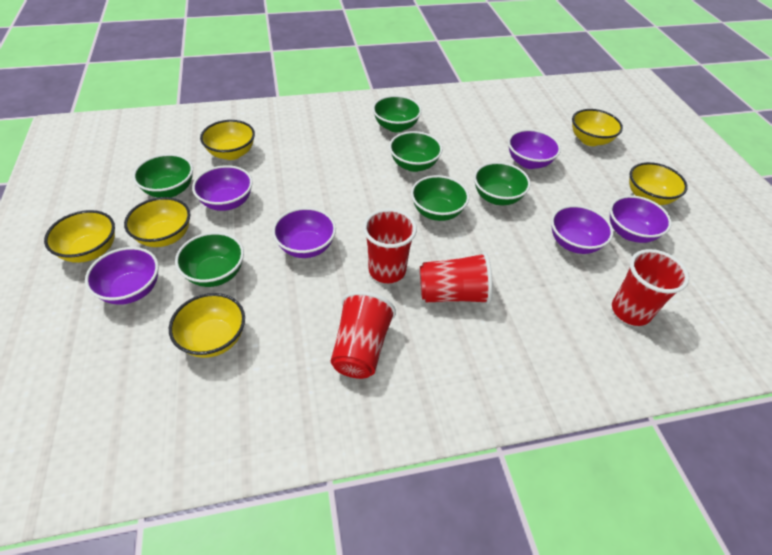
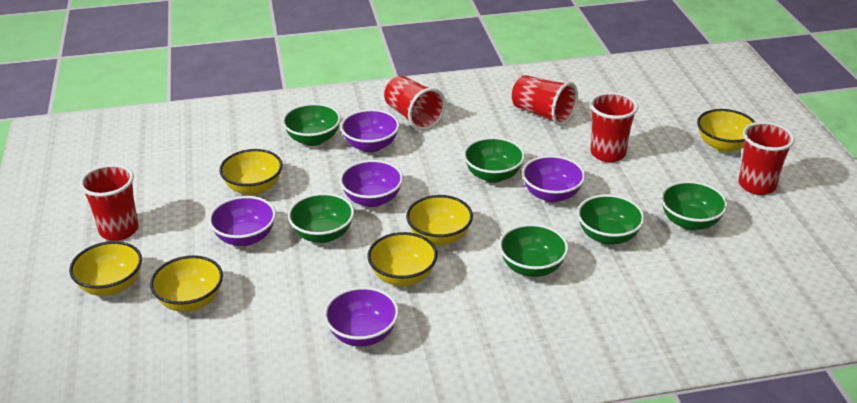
purple bowl: [85,247,159,305] [192,165,253,211] [272,207,336,258] [508,129,561,169] [551,205,613,254] [610,196,672,243] = 6 -> [208,196,276,246] [324,287,399,346] [340,109,400,152] [340,160,403,207] [522,155,585,202] = 5
red cup: [331,291,396,379] [363,208,417,283] [420,252,493,304] [612,249,689,326] = 4 -> [79,164,139,241] [384,76,446,130] [512,75,578,126] [590,92,638,162] [738,121,795,195] = 5

